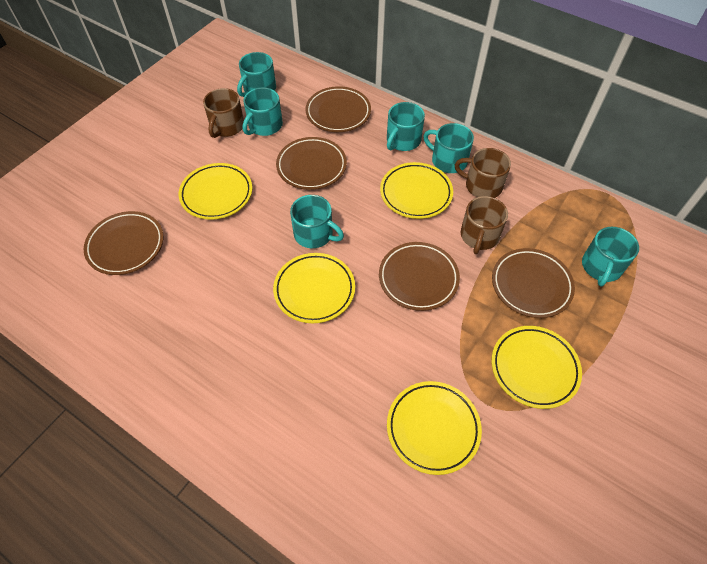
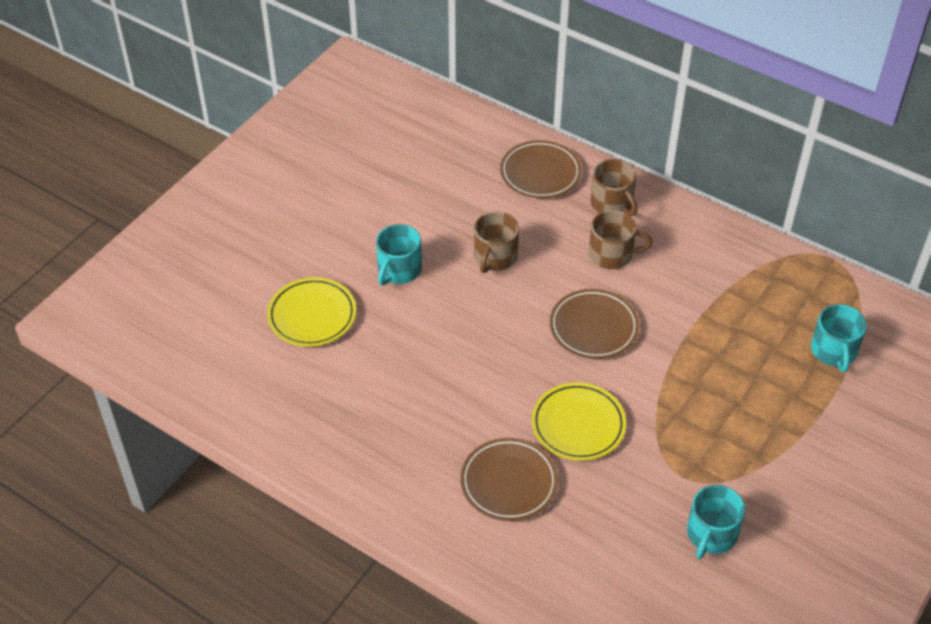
brown plate: [84,211,164,275] [276,137,347,190] [305,86,371,132] [379,242,460,311] [492,248,575,318] = 5 -> [461,438,558,521] [500,140,582,198] [550,289,639,359] = 3
turquoise mug: [237,52,276,97] [243,87,283,136] [290,195,344,248] [387,102,425,151] [423,123,474,173] [582,227,639,287] = 6 -> [376,224,422,285] [687,485,745,559] [811,304,867,373] = 3
yellow plate: [179,163,252,219] [273,253,355,323] [380,162,453,219] [387,381,482,475] [492,326,582,409] = 5 -> [267,277,356,347] [532,382,626,461] = 2

